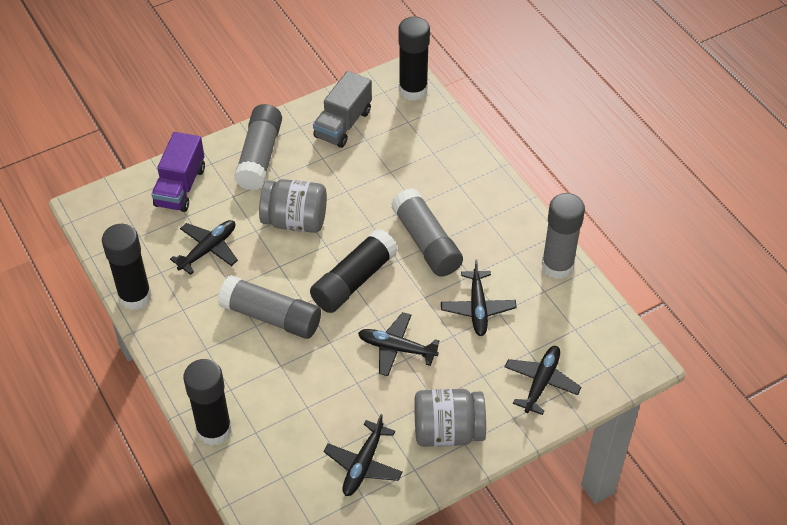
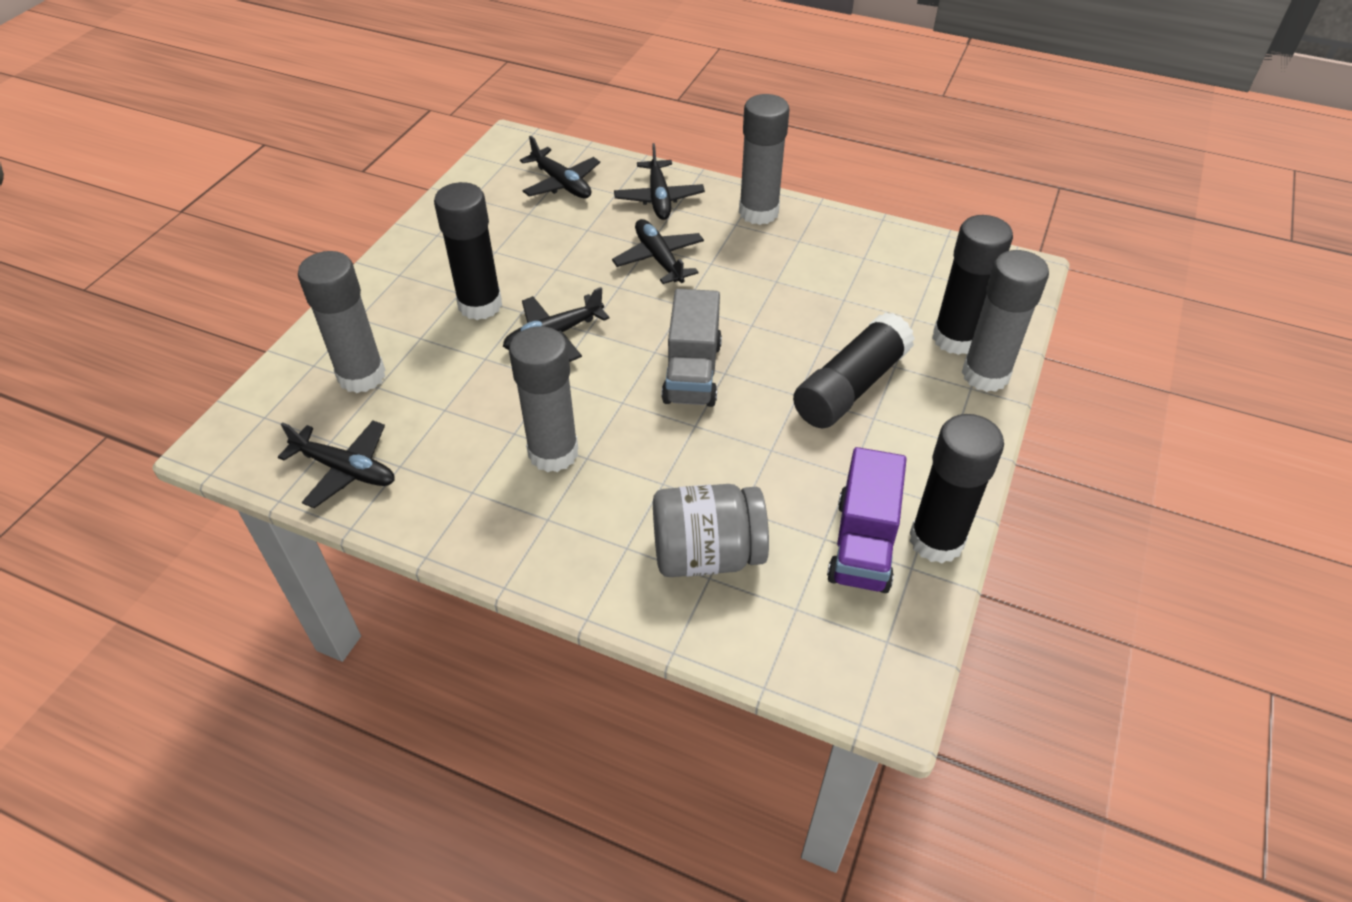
grey jar: [259,179,327,233] [414,389,486,447] = 2 -> [653,484,769,577] = 1

